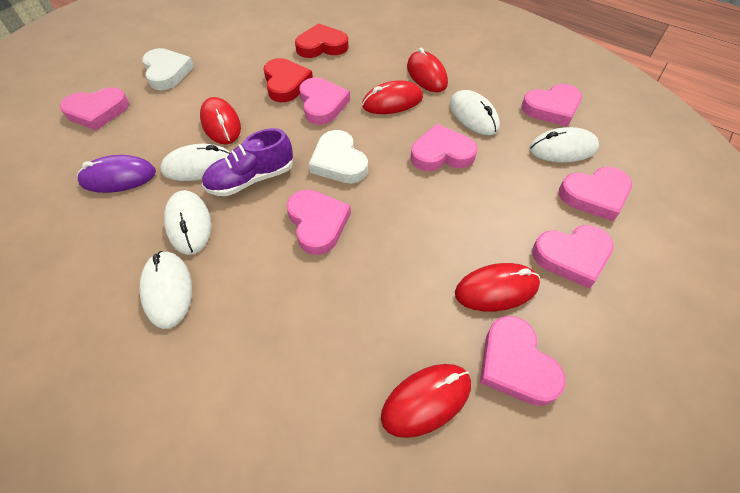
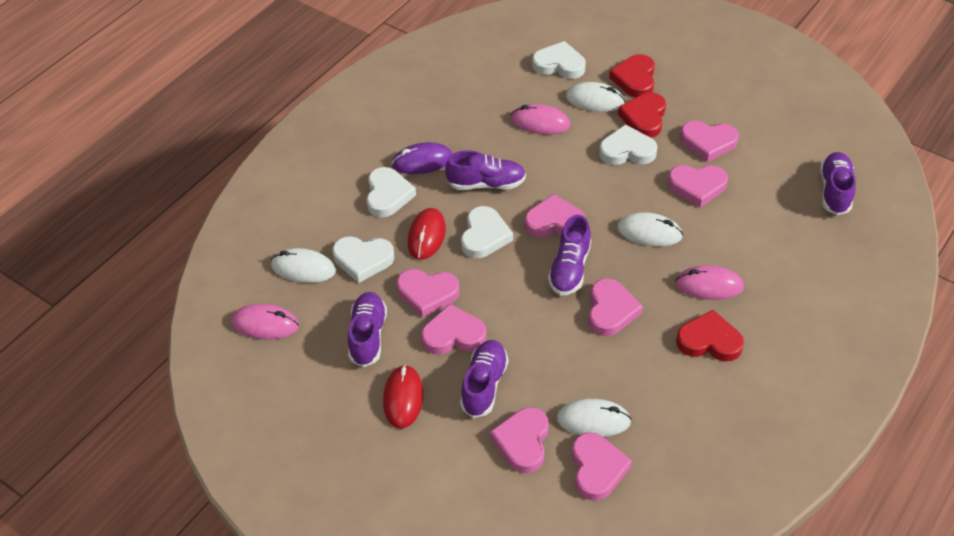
pink mouse: none = 0 -> [231,304,299,340] [511,104,570,134] [675,265,744,300] = 3
purple shoe: [202,128,293,196] = 1 -> [348,292,387,367] [445,150,526,190] [460,340,508,418] [548,215,591,295] [820,152,856,215] = 5
red heart: [263,58,313,102] [295,23,348,58] = 2 -> [609,54,655,98] [618,93,666,138] [676,310,744,361] = 3
red mouse: [200,97,241,144] [362,80,423,114] [381,364,471,438] [407,48,448,92] [455,263,540,311] = 5 -> [383,364,423,429] [408,208,446,260] = 2
white heart: [142,48,194,90] [309,130,368,183] = 2 -> [332,236,394,283] [366,167,416,217] [461,206,513,258] [532,41,586,79] [599,124,657,165] = 5
white mouse: [140,251,192,329] [160,144,231,181] [164,190,211,255] [450,90,500,135] [529,127,599,163] = 5 -> [271,248,336,283] [556,399,632,437] [566,82,625,112] [617,212,683,246] = 4

